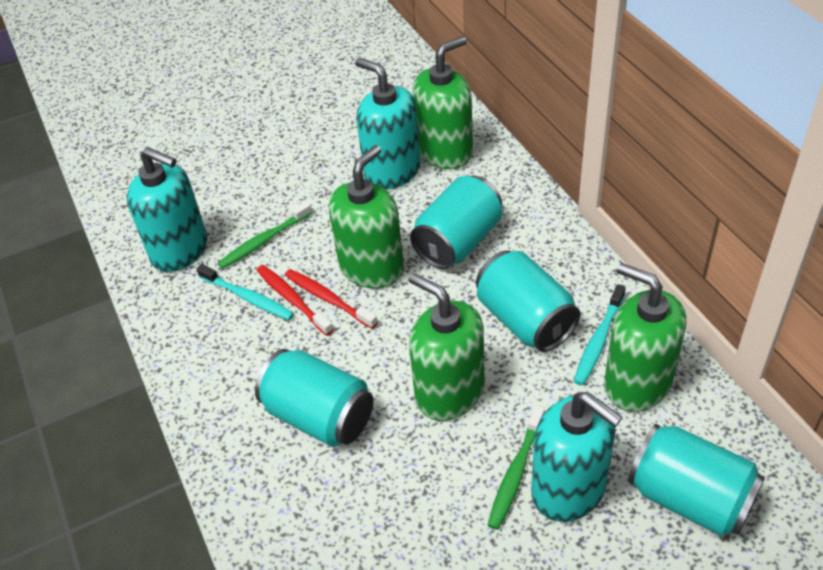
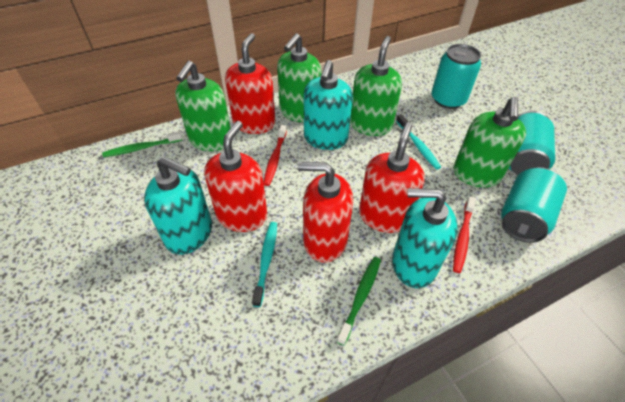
red soap dispenser: none = 0 -> [204,121,267,232] [225,33,276,134] [297,162,353,262] [359,122,425,233] = 4
turquoise can: [255,349,373,447] [410,176,502,269] [476,250,580,352] [628,424,765,536] = 4 -> [431,44,481,109] [501,167,567,243] [509,111,555,175] = 3

